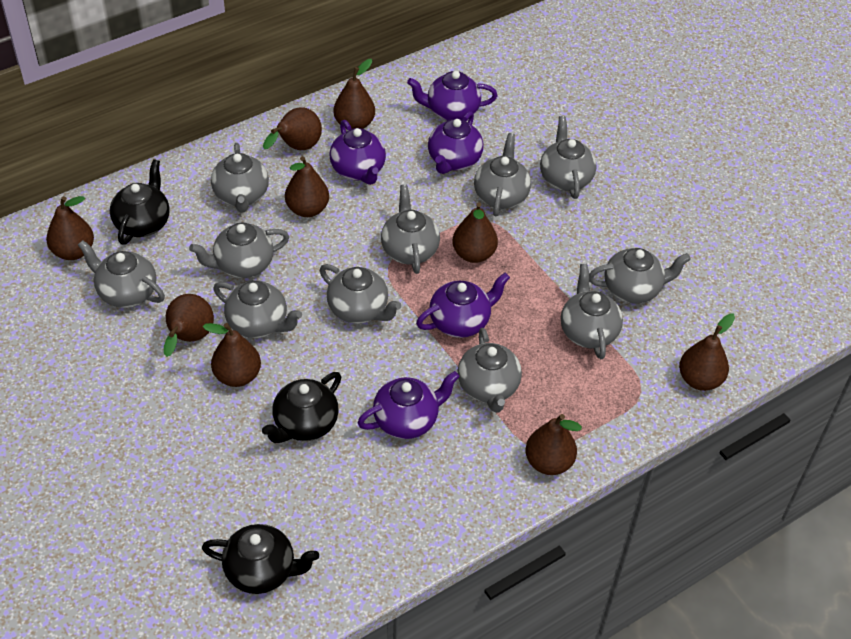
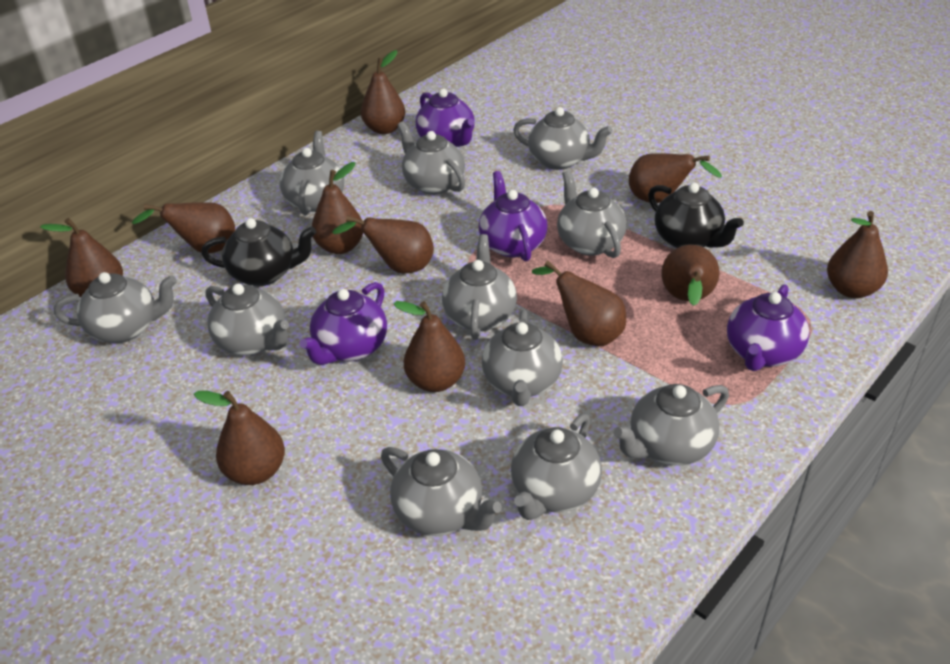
black teapot: [110,159,170,245] [202,524,319,594] [262,372,341,443] = 3 -> [201,218,316,286] [648,183,744,248] = 2
brown pear: [46,196,94,260] [164,294,214,357] [202,323,261,387] [263,108,322,150] [285,156,329,217] [333,59,375,129] [452,202,498,263] [525,414,582,475] [679,314,735,391] = 9 -> [40,218,123,297] [132,202,235,254] [194,391,285,485] [312,162,363,254] [332,216,434,273] [361,50,405,134] [393,301,465,392] [532,260,626,346] [629,153,722,203] [661,245,719,306] [827,211,888,298] = 11
purple teapot: [330,120,386,185] [358,371,460,439] [407,71,497,121] [416,273,510,338] [428,111,483,174] = 5 -> [300,282,387,365] [416,89,475,147] [479,171,547,262] [727,284,809,371] = 4

